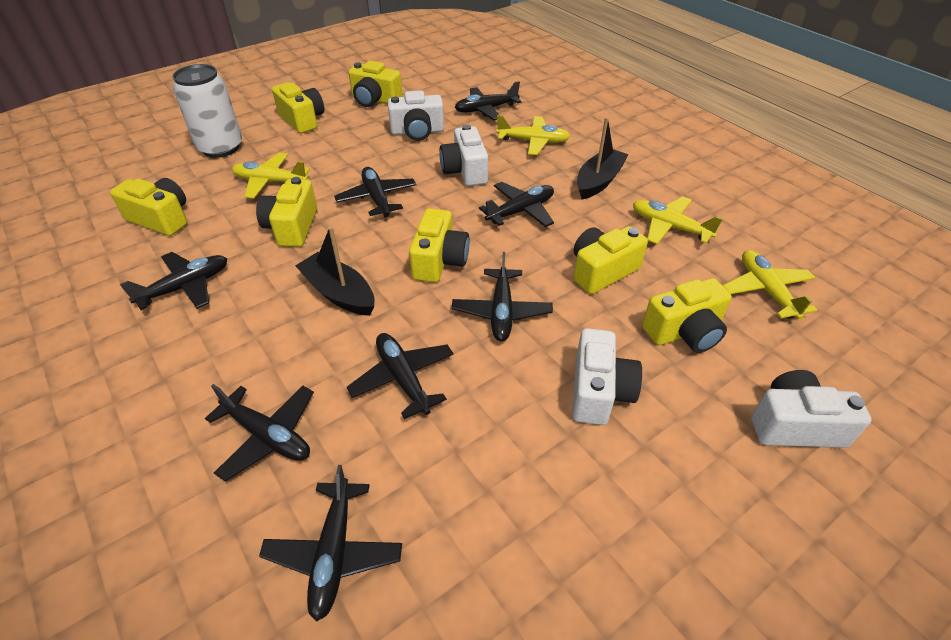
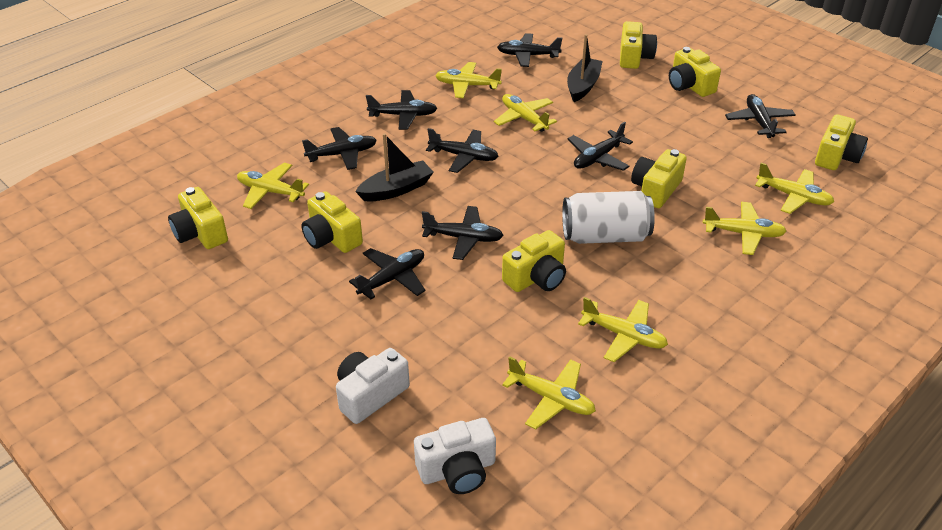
white camera: [388,91,444,141] [440,124,488,186] [572,328,642,425] [751,370,871,448] = 4 -> [336,348,410,424] [414,418,496,494] = 2
yellow plane: [232,153,310,199] [496,115,570,155] [633,196,722,244] [723,250,817,320] = 4 -> [237,163,309,209] [435,62,502,98] [494,94,557,132] [502,356,596,429] [578,297,668,362] [703,202,787,255] [755,163,834,214] = 7

